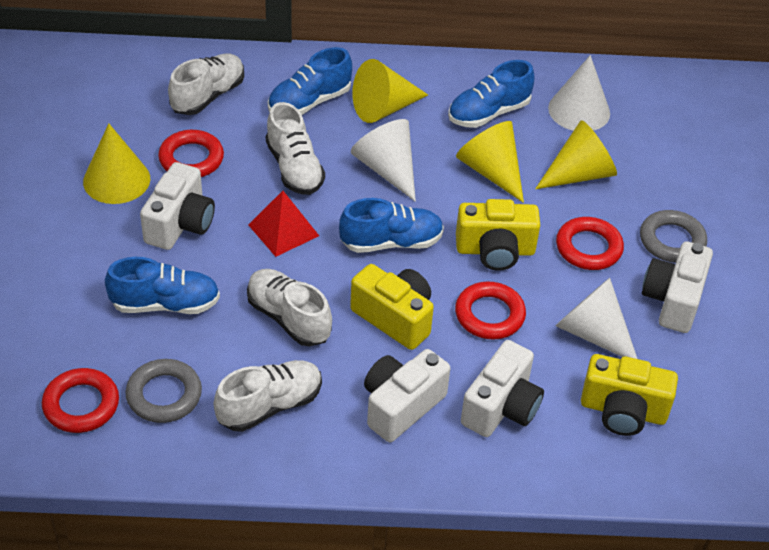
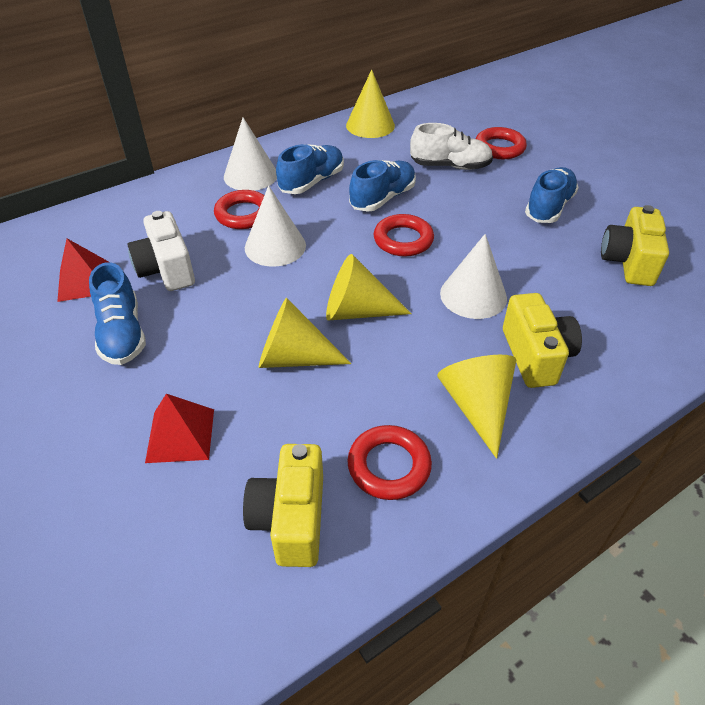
grey ring: [126,359,202,423] [640,210,707,263] = 2 -> none = 0
red pyramid: [248,191,319,257] = 1 -> [57,239,109,302] [145,394,214,463] = 2
white camera: [140,162,215,250] [364,349,450,442] [461,340,544,437] [642,241,713,333] = 4 -> [127,211,195,291] = 1
white shoe: [168,54,244,115] [214,360,322,432] [247,269,332,347] [266,102,325,195] = 4 -> [410,123,493,170] = 1

